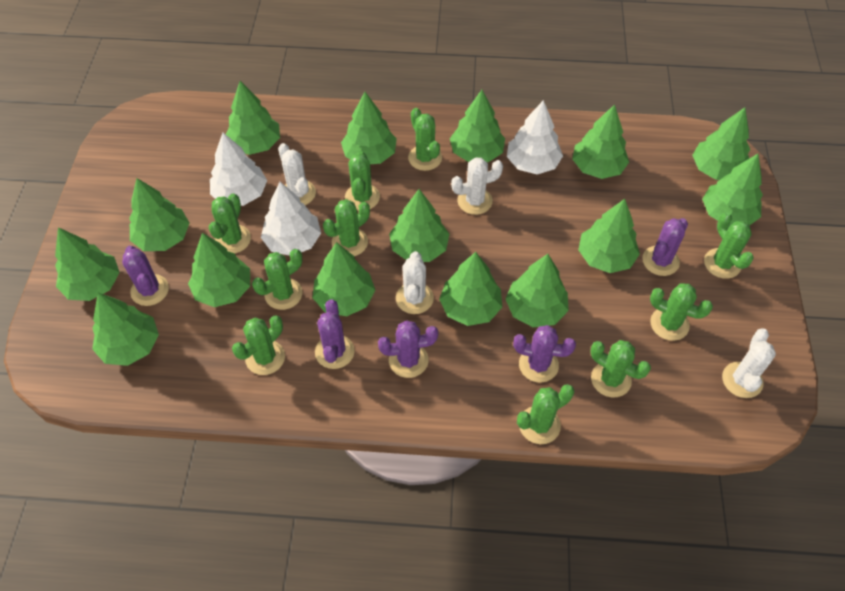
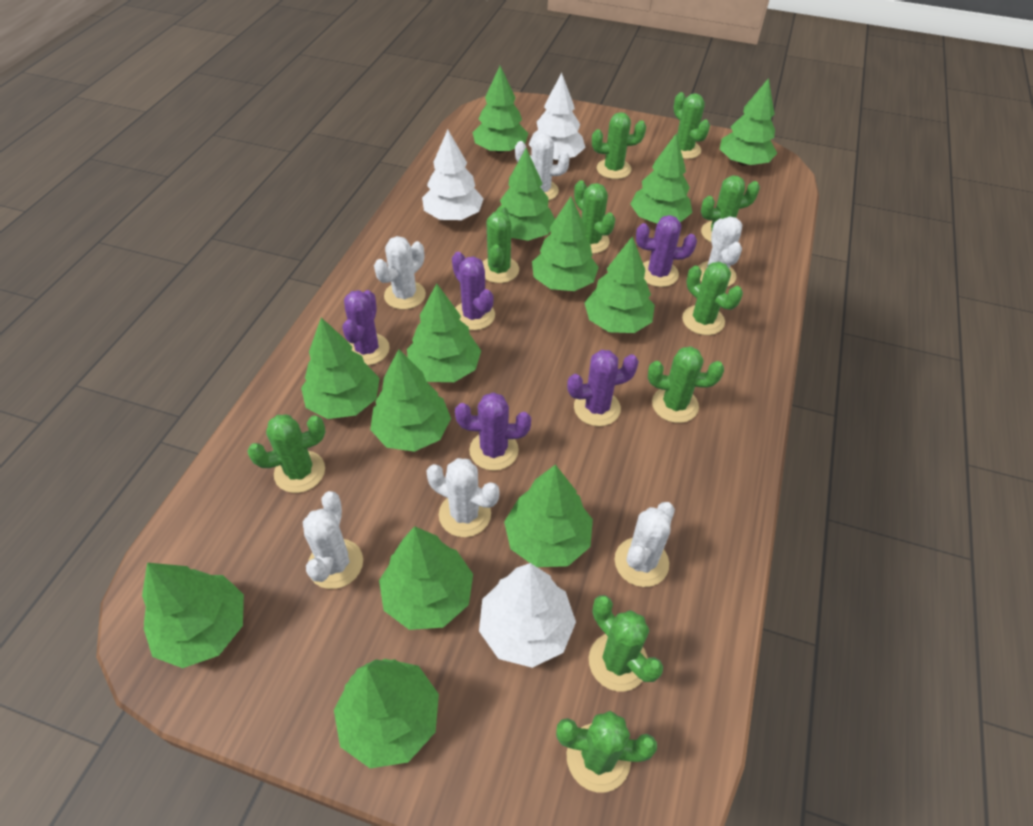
green tree: [55,227,120,301] [92,293,159,366] [129,178,189,251] [188,233,250,307] [226,81,280,155] [313,242,375,316] [341,92,397,164] [389,189,449,262] [439,252,502,326] [450,90,505,162] [505,254,569,327] [572,104,629,179] [578,199,640,273] [692,107,750,180] [702,154,763,226] = 15 -> [142,563,244,668] [301,318,380,419] [334,659,439,768] [370,349,451,452] [379,526,473,630] [407,283,481,382] [472,66,528,153] [495,148,555,241] [504,465,593,567] [532,196,599,291] [585,236,655,333] [630,134,692,224] [720,78,777,166] = 13
white cactus: [278,143,316,205] [396,251,434,314] [451,157,503,215] [722,329,776,398] = 4 -> [303,491,363,589] [374,236,426,310] [426,458,499,537] [515,133,570,201] [614,502,675,587] [699,216,742,287] = 6

